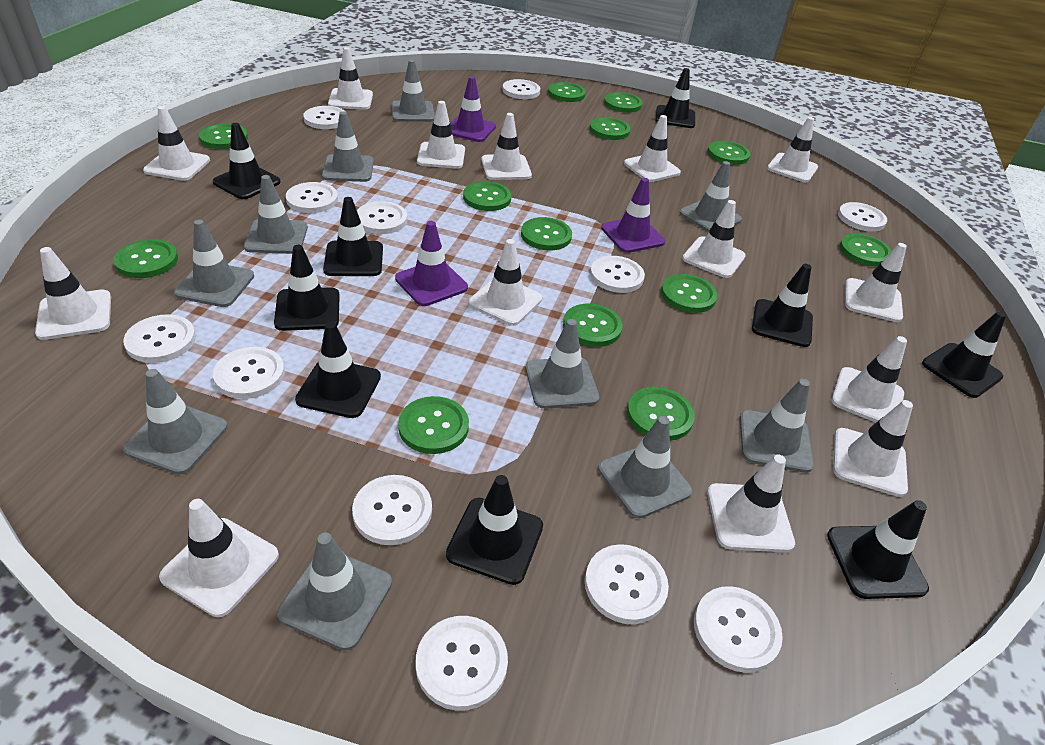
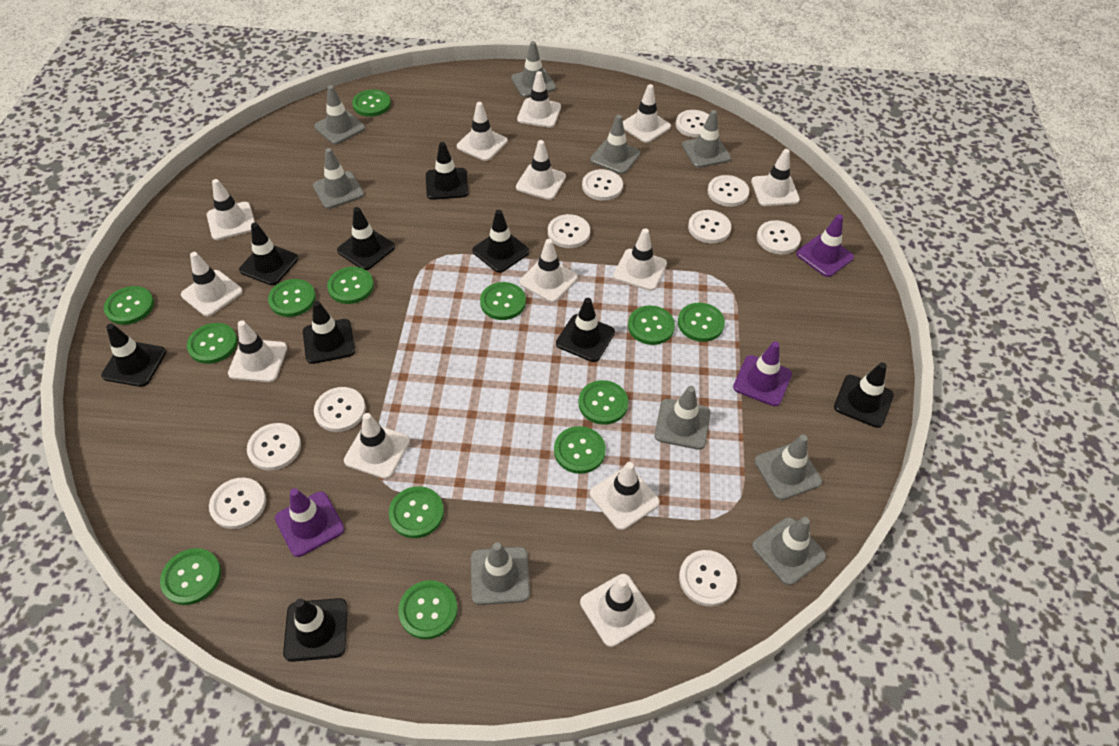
grey traffic cone: [123,369,228,474] [174,219,254,307] [244,175,308,254] [277,532,392,651] [322,112,374,182] [392,60,435,122] [525,319,599,409] [598,416,692,518] [679,161,742,232] [740,379,814,473] = 10 -> [313,148,364,209] [314,85,365,144] [471,542,530,605] [511,41,556,97] [590,115,640,174] [655,386,710,450] [682,110,731,168] [752,517,826,585] [755,434,822,500] = 9
white button: [123,314,196,363] [213,347,285,399] [286,182,338,213] [303,106,346,129] [352,475,432,545] [357,201,407,234] [415,616,508,711] [503,79,540,99] [585,544,669,624] [590,256,645,293] [694,586,783,673] [838,202,887,232] = 12 -> [209,478,266,529] [247,423,301,471] [314,387,366,432] [548,214,590,248] [582,169,623,201] [676,110,709,138] [679,550,737,606] [688,210,731,243] [708,175,749,207] [757,220,801,254] = 10
white traffic cone: [35,247,111,340] [143,106,210,181] [159,499,279,617] [328,47,373,110] [417,101,465,169] [469,239,542,326] [481,113,532,180] [624,115,681,182] [682,200,746,278] [707,454,795,552] [767,117,818,182] [832,336,907,422] [833,400,913,497] [845,243,907,322] = 14 -> [181,252,243,316] [207,179,255,240] [228,320,287,382] [344,413,410,479] [457,102,507,161] [516,140,566,200] [517,71,561,128] [520,239,578,302] [580,574,655,647] [590,462,660,530] [613,229,667,291] [623,84,671,143] [751,149,800,206] = 13

